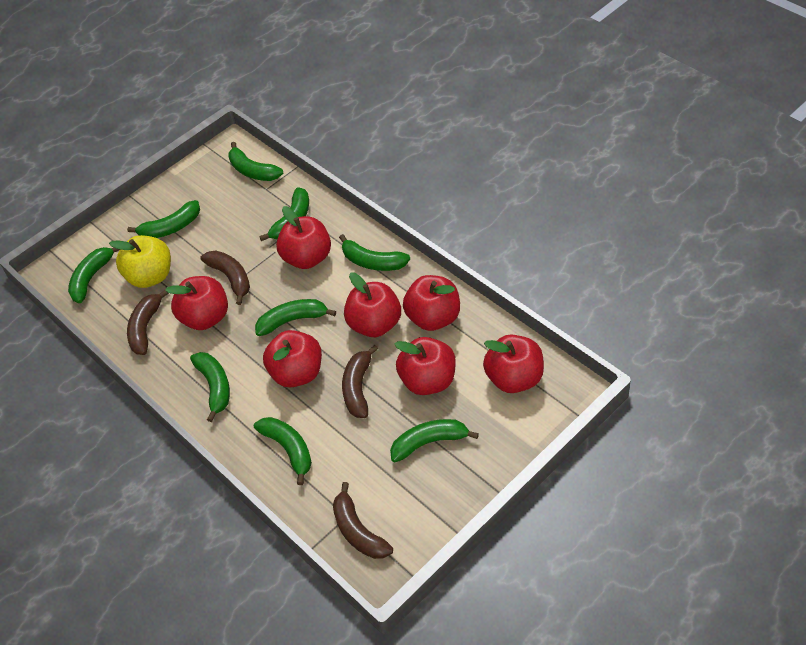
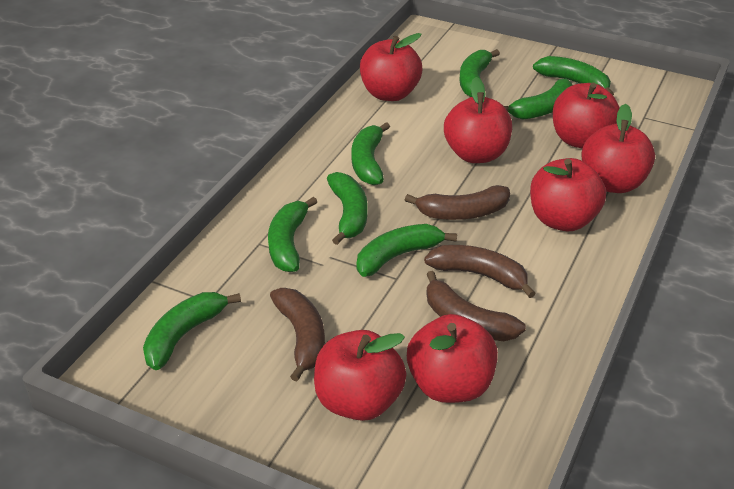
green banana: [68,247,120,303] [127,200,200,238] [190,352,230,422] [228,142,283,181] [254,417,312,485] [255,299,336,336] [259,187,309,241] [339,234,410,271] [390,419,479,462] = 9 -> [143,292,241,370] [268,197,317,272] [327,172,368,245] [351,122,390,185] [357,224,457,277] [460,49,500,97] [504,78,572,119] [533,56,614,95] = 8
yellow apple: [109,235,171,288] = 1 -> none = 0

